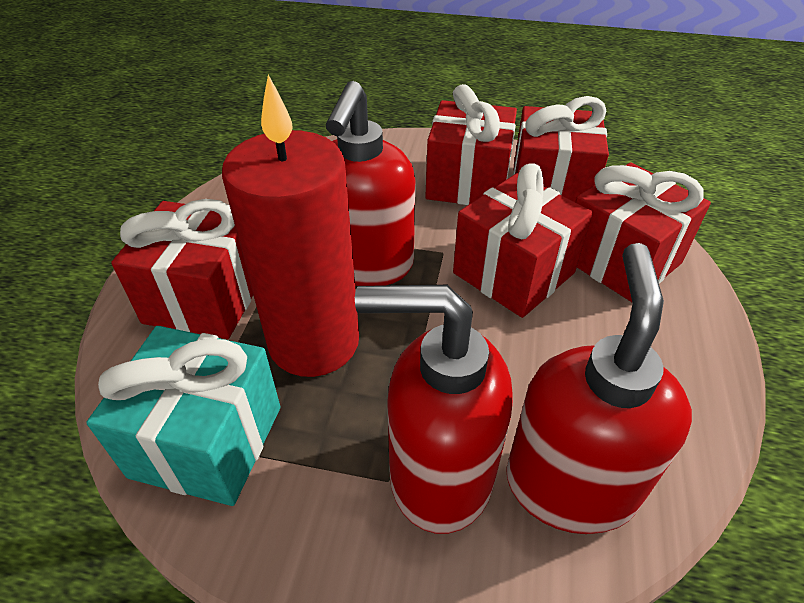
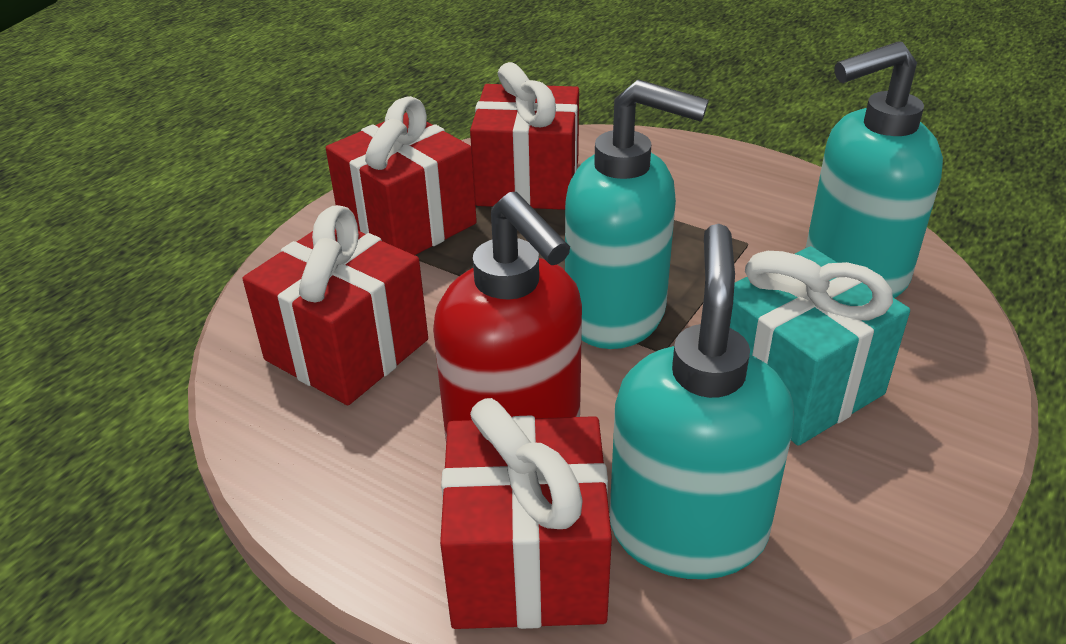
red candle: [222,75,359,377] = 1 -> none = 0
red gift: [111,199,253,339] [425,84,517,205] [453,163,593,318] [513,96,609,202] [576,163,711,302] = 5 -> [243,205,428,406] [326,96,477,255] [440,398,612,629] [470,62,579,210] = 4
red soap dispenser: [326,81,415,286] [355,285,513,534] [506,243,692,534] = 3 -> [433,192,582,439] = 1
turquoise soap dispenser: none = 0 -> [565,79,709,349] [610,224,794,579] [806,41,943,298] = 3

